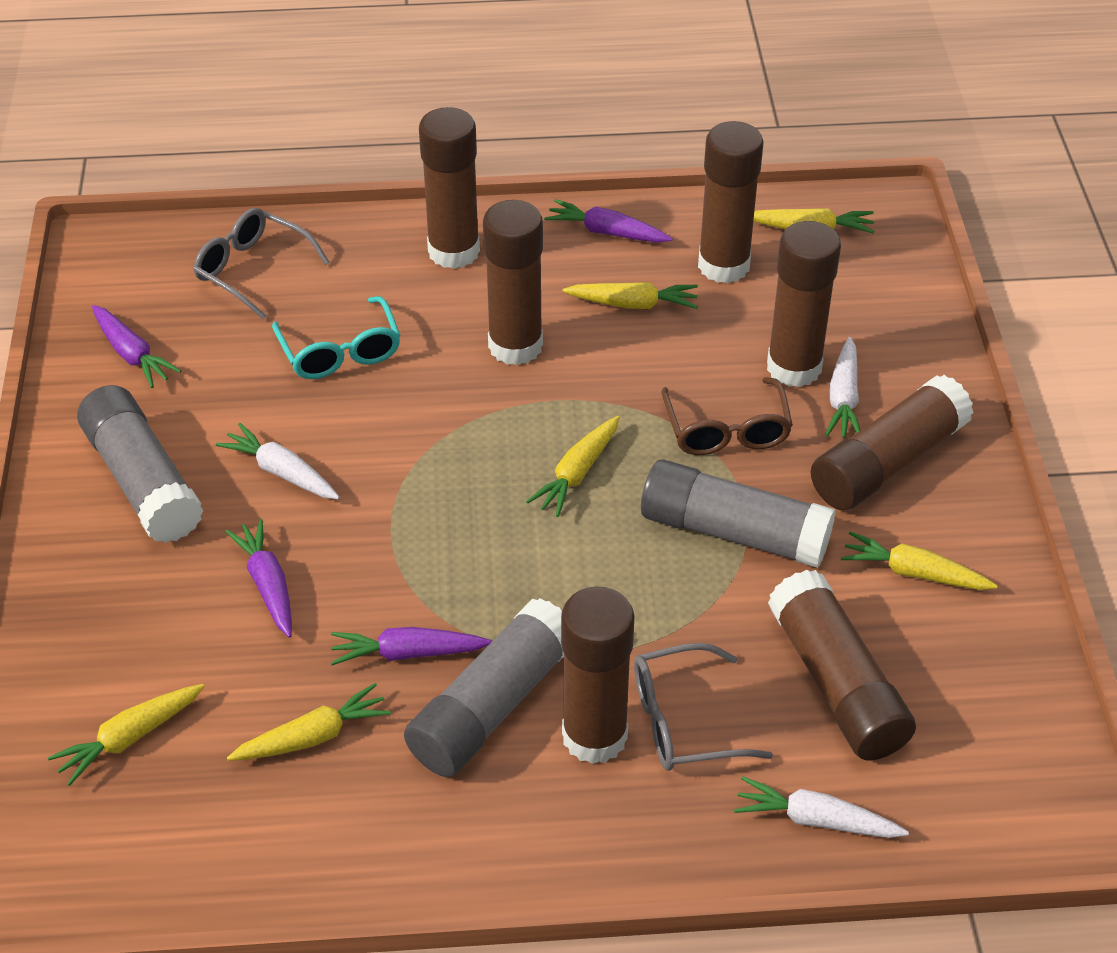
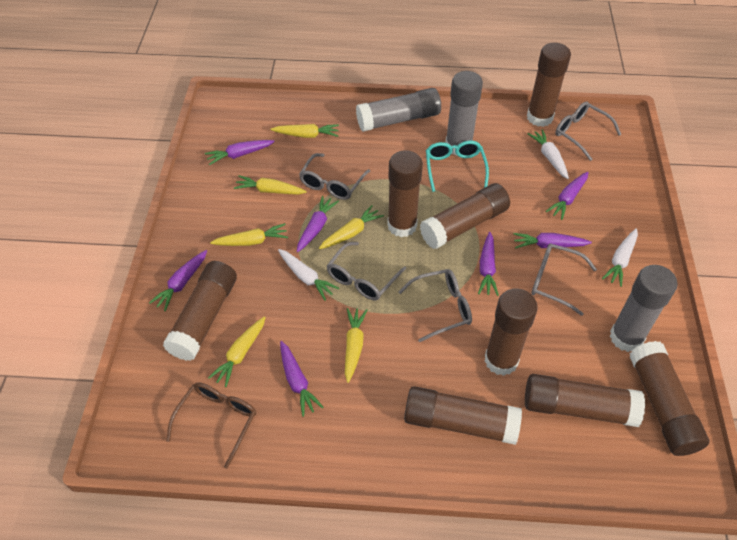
brown glue stick: [419,107,480,269] [483,200,543,365] [561,586,635,764] [698,121,764,283] [767,221,841,387] [768,570,916,760] [811,375,974,511] = 7 -> [163,261,237,361] [387,150,423,237] [404,386,522,445] [420,183,510,249] [484,288,538,376] [525,374,645,427] [527,43,571,127] [630,341,709,456] = 8
grey glasses: [194,208,330,320] [634,643,773,771] = 2 -> [299,153,370,200] [327,242,406,300] [398,269,472,342] [531,243,597,316] [555,101,621,161] = 5
purple carrot: [92,305,181,388] [225,519,292,638] [331,627,492,665] [544,199,673,243] = 4 -> [149,250,207,311] [205,140,275,165] [280,341,324,417] [297,196,339,252] [478,232,499,296] [513,233,592,249] [545,172,588,220] = 7

